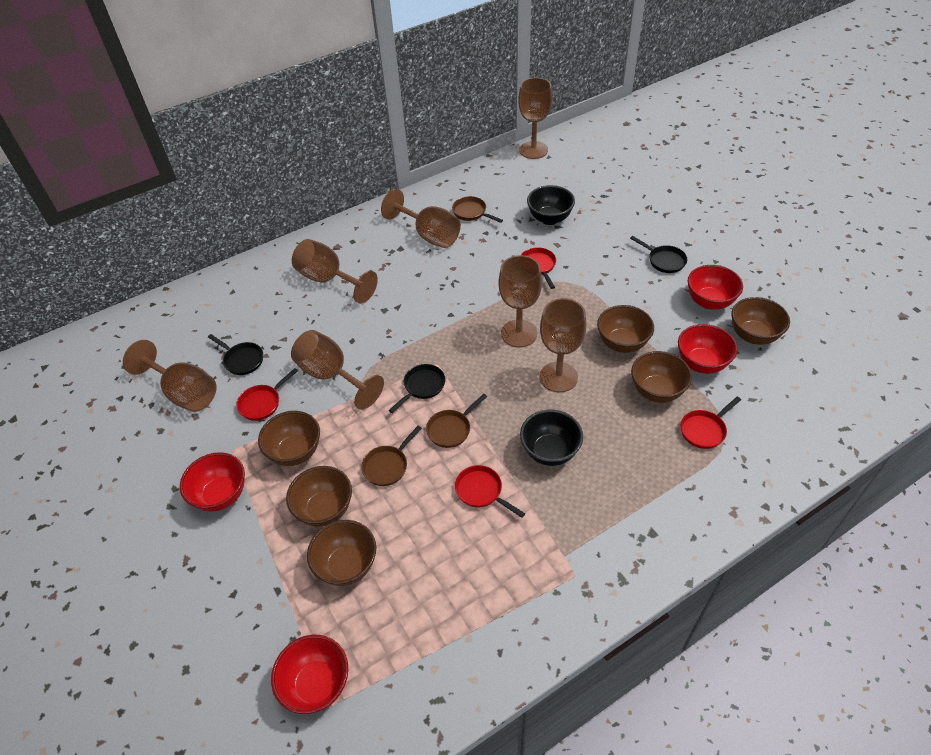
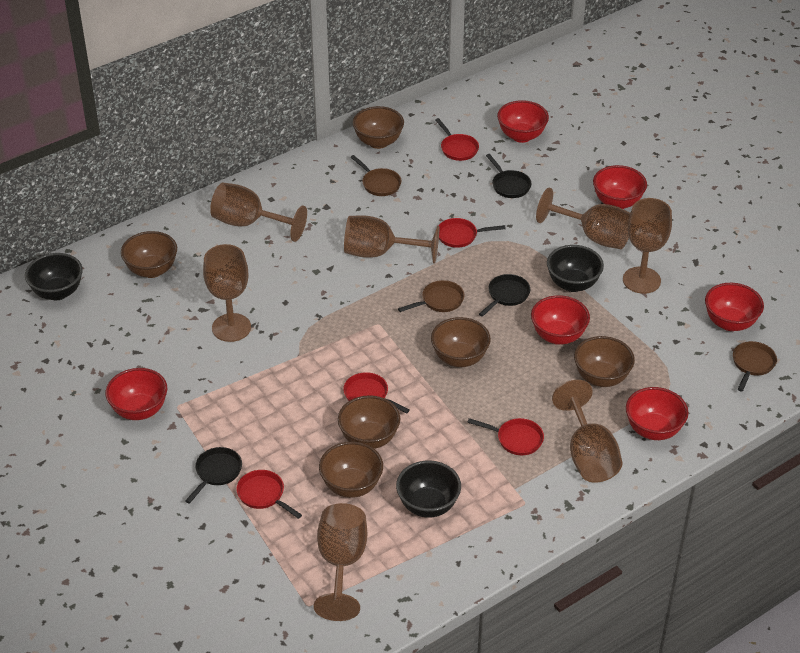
black bowl: [520,409,583,466] [527,185,575,225] = 2 -> [25,253,83,300] [396,461,461,518] [547,245,604,292] = 3
red bowl: [180,452,245,512] [271,635,348,714] [678,324,737,374] [688,265,743,310] = 4 -> [105,368,167,420] [497,100,549,143] [531,295,590,345] [593,165,647,209] [626,387,688,440] [705,283,764,331] = 6
red pan: [236,368,298,421] [455,465,525,518] [521,247,556,289] [680,397,741,449] = 4 -> [236,470,302,519] [343,372,410,413] [435,118,479,161] [438,218,506,248] [467,418,544,455] = 5

